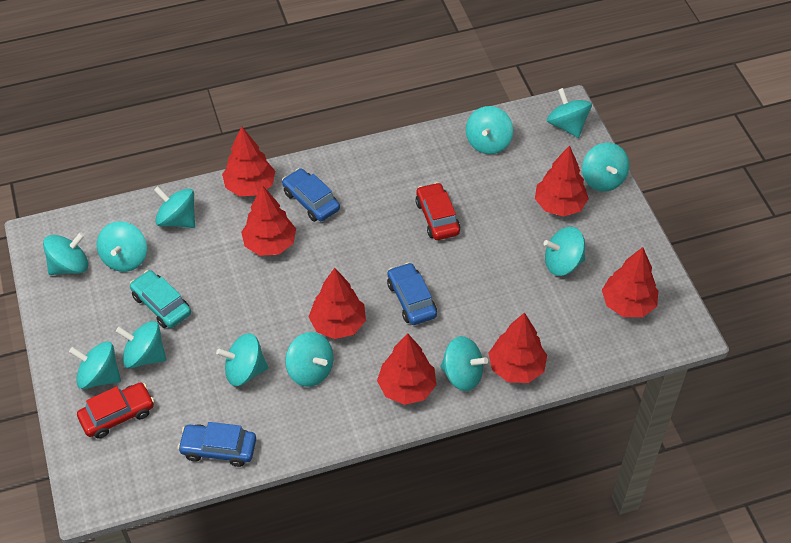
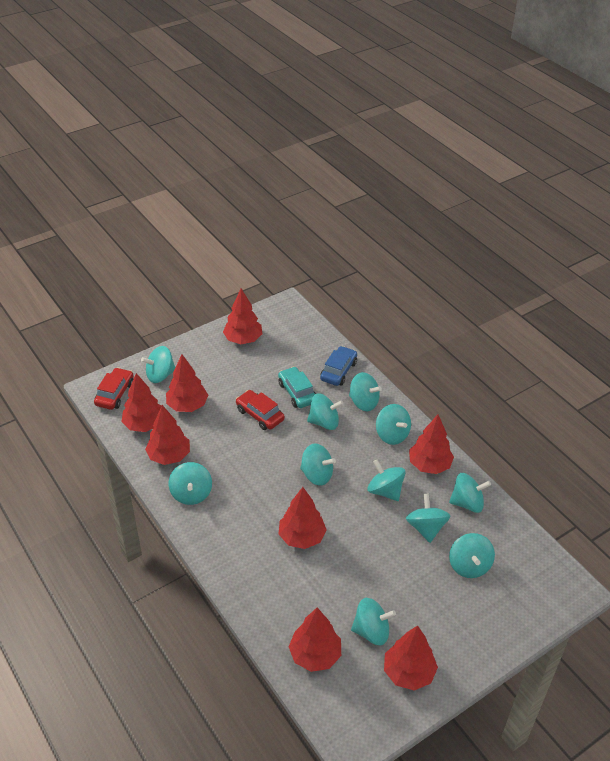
blue car: [178,422,256,467] [282,168,340,222] [387,262,437,325] = 3 -> [320,346,357,386] = 1
red tree: [222,126,275,196] [241,185,296,256] [309,268,366,339] [377,333,436,405] [488,312,547,383] [535,145,589,217] [602,247,658,317] = 7 -> [121,373,161,432] [145,405,190,465] [166,355,208,412] [223,289,262,344] [279,487,327,549] [289,607,341,672] [384,626,438,691] [409,415,454,474] = 8
turquoise spinning top: [43,232,88,275] [69,341,121,389] [97,222,147,272] [116,321,166,368] [154,186,195,228] [216,333,268,386] [285,332,334,387] [440,336,488,391] [466,106,513,154] [544,227,585,276] [547,88,592,138] [582,143,629,192] = 12 -> [141,346,175,383] [169,462,212,505] [300,444,336,486] [307,393,344,430] [349,372,382,411] [351,598,396,645] [367,460,406,501] [376,404,411,445] [406,494,450,543] [449,473,491,513] [449,533,495,578] = 11

